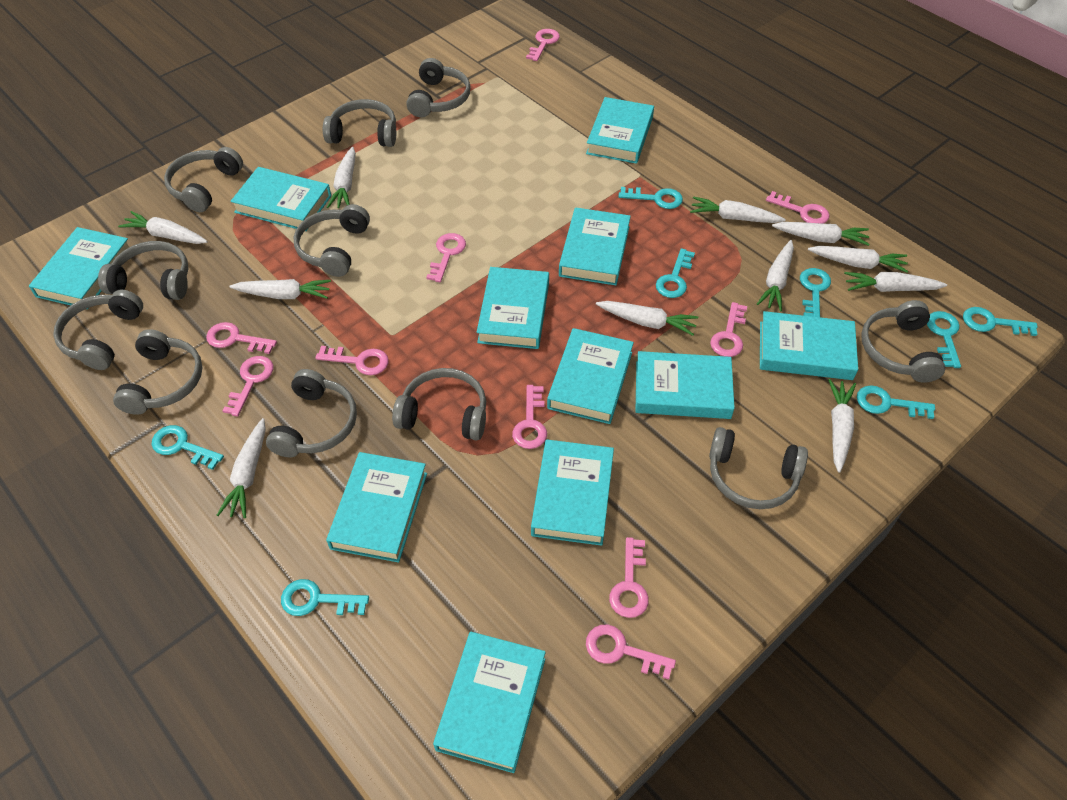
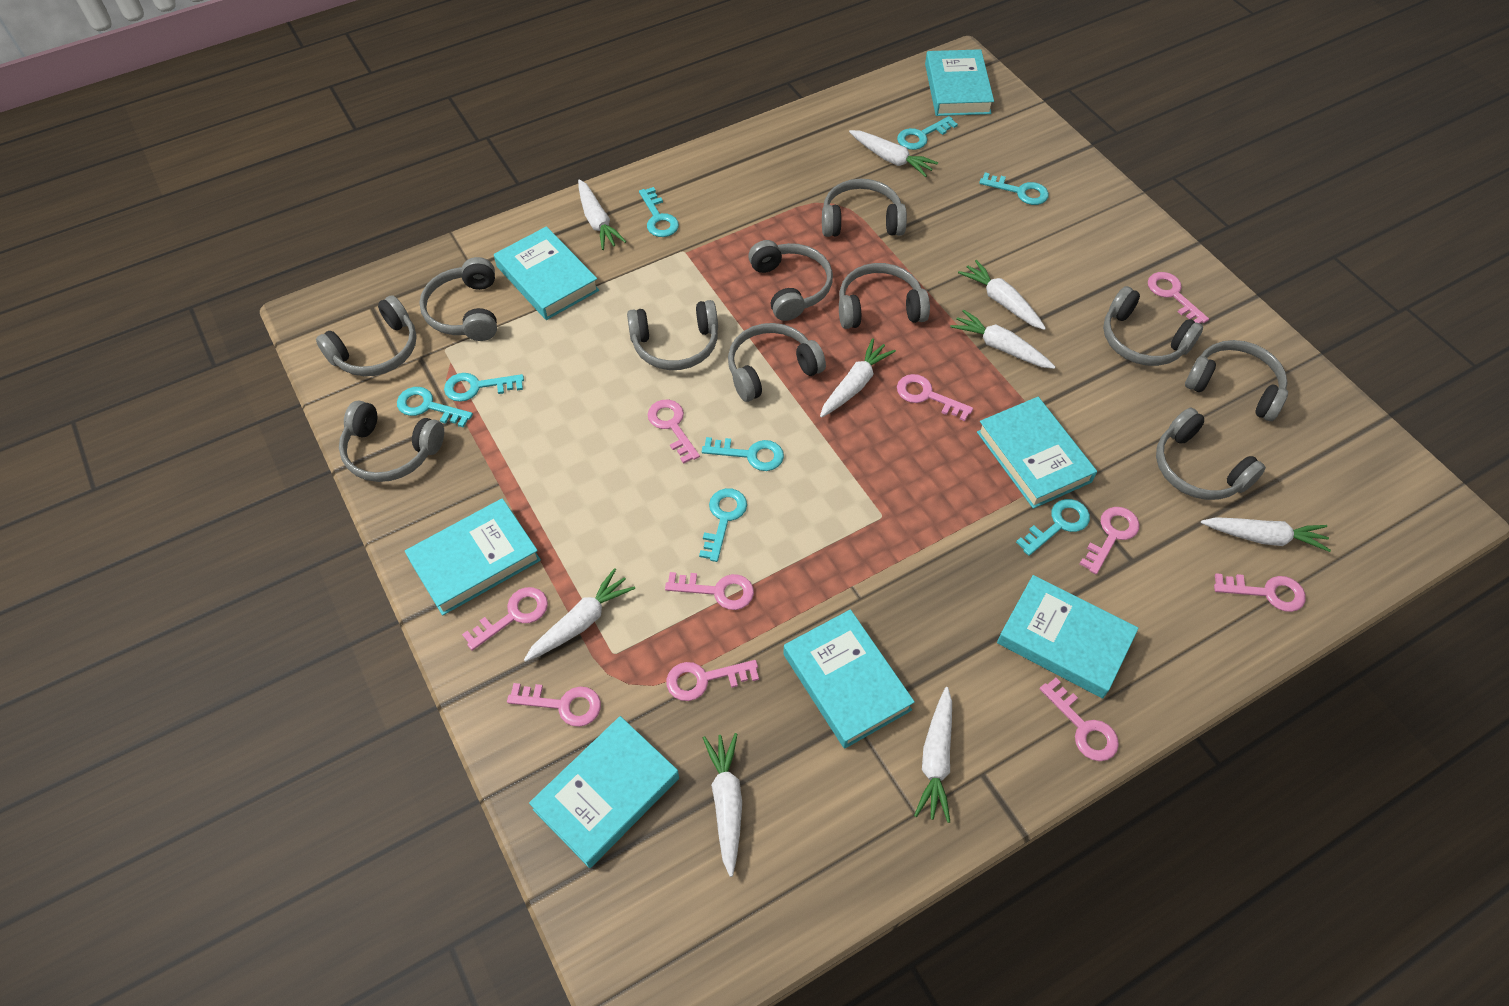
turquoise book: [29,227,129,309] [231,167,331,231] [326,452,427,562] [433,632,546,773] [477,267,549,349] [531,440,614,546] [547,328,634,424] [559,207,631,285] [586,97,654,164] [636,351,735,419] [760,311,858,380] = 11 -> [405,498,541,615] [494,226,599,320] [529,716,679,868] [783,609,915,749] [925,49,994,116] [977,397,1097,509] [997,575,1139,698] = 7
white carrot: [118,211,208,244] [217,418,266,518] [229,279,331,299] [327,147,356,208] [596,301,698,336] [690,196,786,223] [757,240,794,311] [772,222,870,246] [808,246,908,273] [828,379,856,473] [844,272,947,292] = 11 -> [524,568,635,662] [578,179,627,250] [703,733,742,877] [820,338,896,418] [849,130,938,177] [914,687,952,823] [951,310,1055,369] [958,260,1046,330] [1201,517,1331,552] = 9

